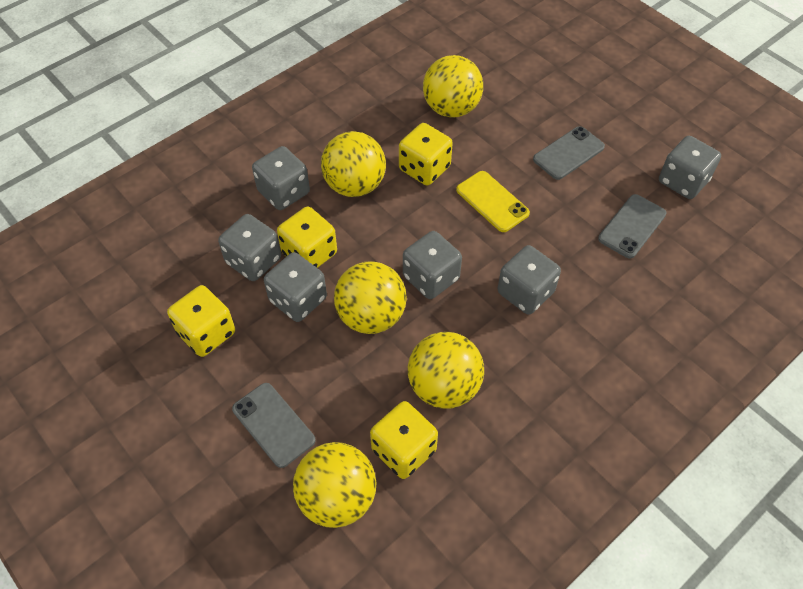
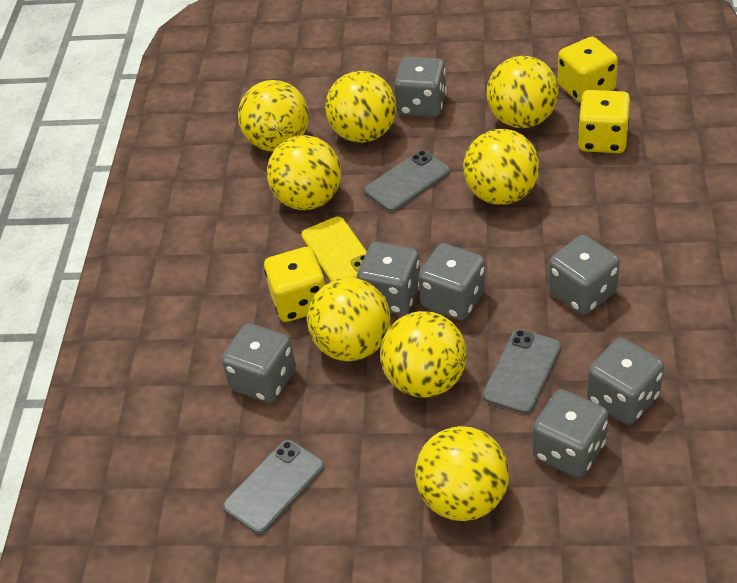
grey dice: [218,214,281,281] [252,146,310,210] [264,252,327,322] [403,231,462,299] [498,245,561,315] [659,136,721,199] = 6 -> [221,323,296,403] [357,242,420,315] [394,57,447,117] [418,243,486,320] [533,389,609,478] [548,235,620,315] [587,338,664,425] = 7
yellow ball: [293,442,376,528] [321,131,386,197] [334,261,407,334] [408,332,484,409] [423,55,483,118] = 5 -> [238,80,309,152] [267,135,341,210] [307,278,391,361] [325,71,396,143] [380,311,467,398] [415,426,509,521] [463,129,539,205] [486,56,559,128] = 8
yellow dice: [167,285,235,357] [277,207,337,268] [370,401,438,479] [399,123,453,186] = 4 -> [264,247,326,322] [558,37,618,103] [578,90,630,153] = 3

